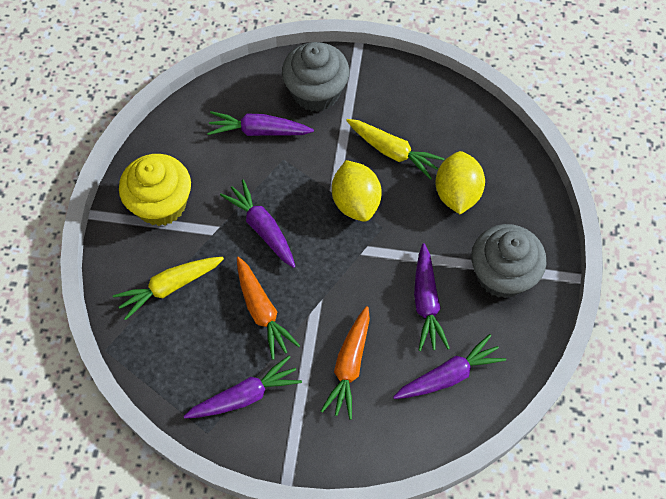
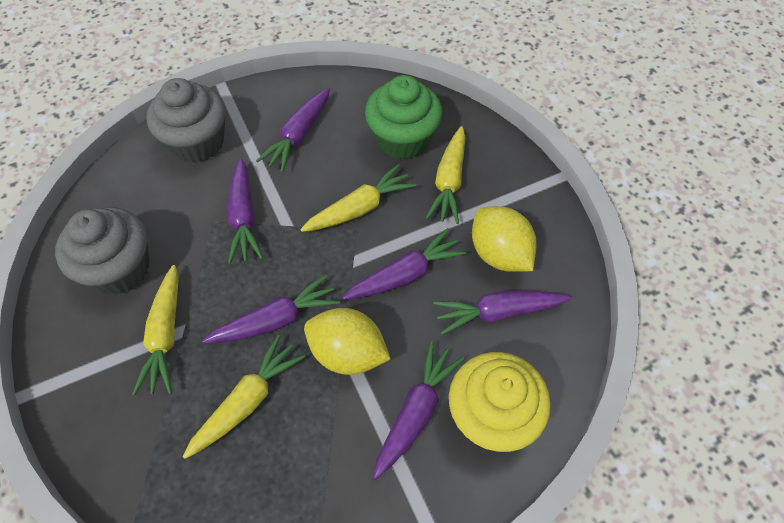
green cupcake: none = 0 -> [365,75,442,160] = 1
orange carrot: [237,257,300,360] [321,306,370,420] = 2 -> none = 0
purple carrot: [184,355,302,418] [207,111,314,136] [220,179,295,268] [393,334,506,399] [414,243,450,351] = 5 -> [202,274,340,343] [227,158,263,264] [256,88,330,173] [342,228,467,300] [374,341,464,479] [433,291,571,335] = 6
yellow carrot: [113,257,224,320] [346,119,445,180] = 2 -> [132,265,179,395] [183,335,305,459] [300,164,416,232] [426,126,466,224] = 4

